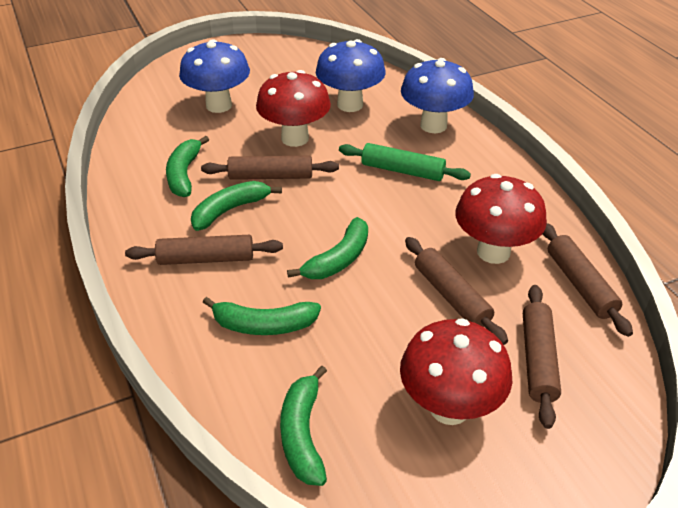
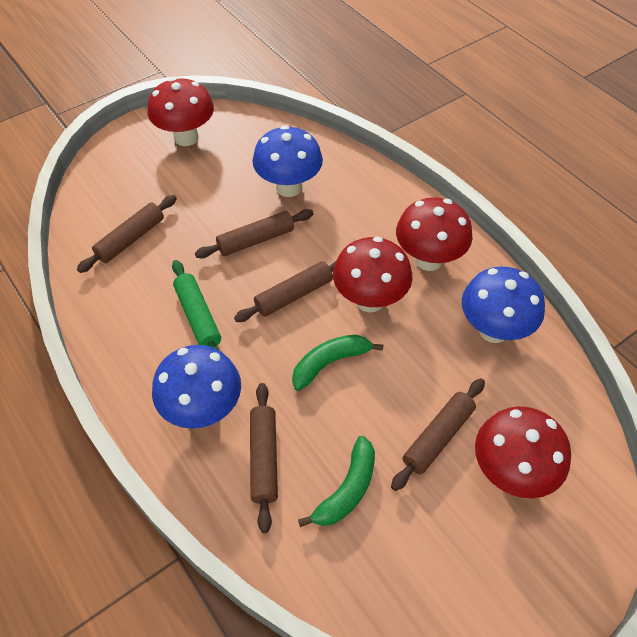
green banana: [166,136,209,197] [191,181,282,231] [202,297,321,335] [280,366,327,486] [287,217,368,279] = 5 -> [292,335,384,391] [298,436,375,527] = 2
red mushroom: [256,70,331,147] [400,318,512,425] [455,174,547,264] = 3 -> [148,78,214,146] [333,237,413,312] [396,197,473,271] [475,406,571,498] = 4

